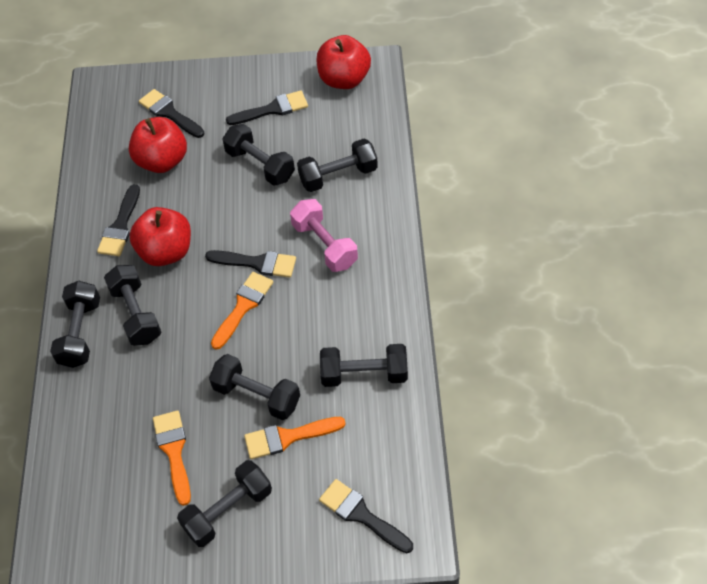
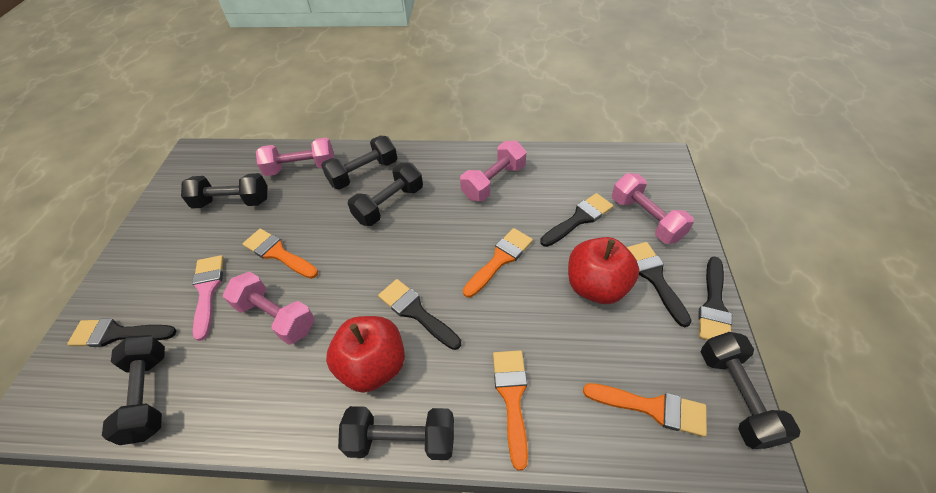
black dumbbell: [50,281,100,368] [104,265,161,346] [177,460,272,547] [209,354,300,420] [222,124,295,186] [297,139,378,192] [320,344,408,387] = 7 -> [102,335,165,445] [181,173,267,209] [321,135,397,190] [338,406,454,460] [348,163,423,226] [701,332,800,449] = 6
orange brush: [153,410,191,506] [211,272,273,350] [244,417,346,459] = 3 -> [243,229,318,279] [463,228,533,298] [493,350,528,471] [583,383,707,437] = 4
pink brush: none = 0 -> [192,255,224,341] = 1
pink dumbbell: [290,199,358,272] = 1 -> [223,272,315,345] [256,138,334,176] [460,141,527,201] [612,173,694,244] = 4
red apple: [129,117,187,173] [129,207,191,266] [316,35,371,89] = 3 -> [326,316,405,393] [568,237,639,304] = 2

